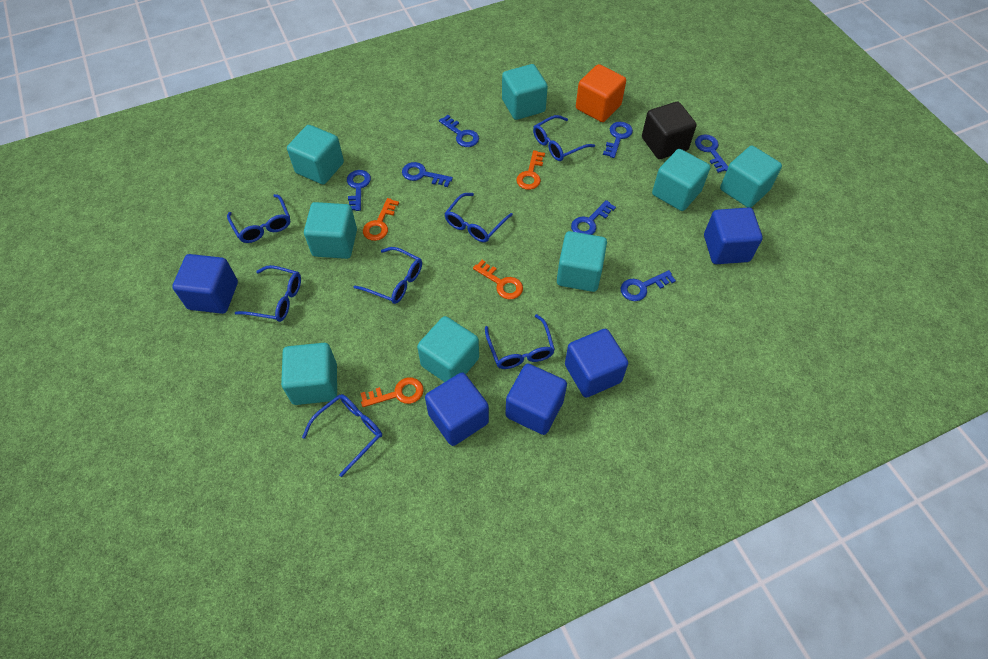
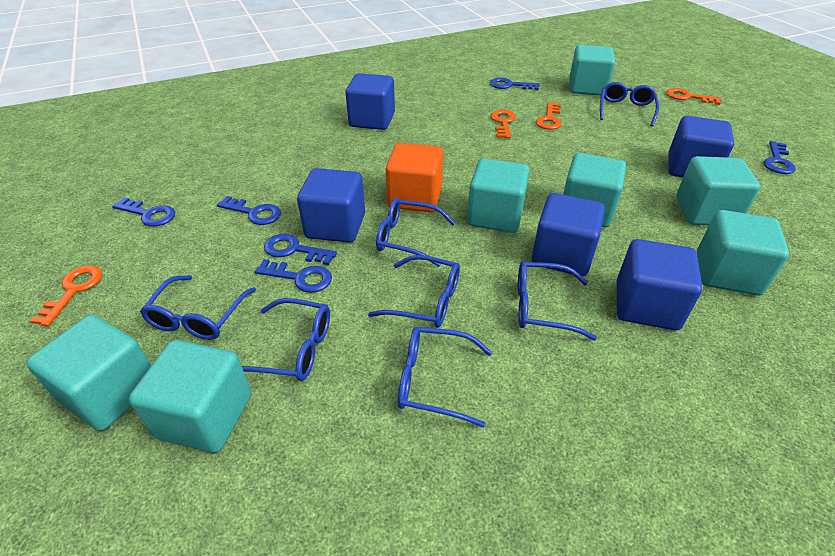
black cube: [642,102,697,159] = 1 -> none = 0
blue key: [347,170,371,211] [402,162,453,187] [439,115,479,147] [571,200,616,235] [603,122,633,158] [621,270,676,301] [695,134,728,173] = 7 -> [112,197,175,226] [217,196,281,225] [255,259,332,293] [264,234,337,265] [490,77,540,90] [764,141,796,174] = 6
turquoise cube: [281,343,337,405] [287,125,344,185] [304,202,357,259] [417,316,479,382] [502,64,548,120] [557,231,607,292] [652,149,710,211] [720,146,782,208] = 8 -> [26,315,151,431] [129,340,251,453] [467,158,530,233] [563,153,626,227] [569,45,615,96] [676,156,760,225] [697,210,789,295] = 7

